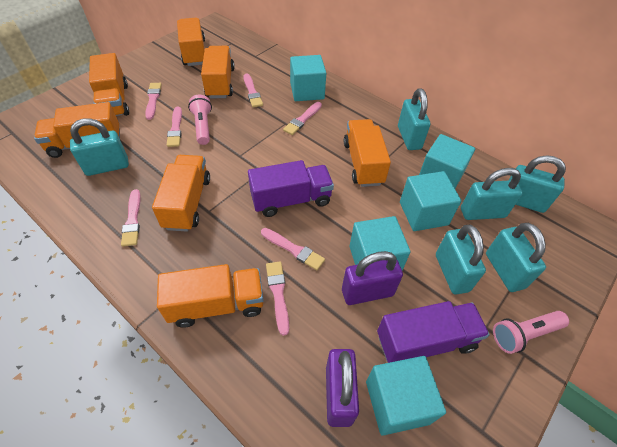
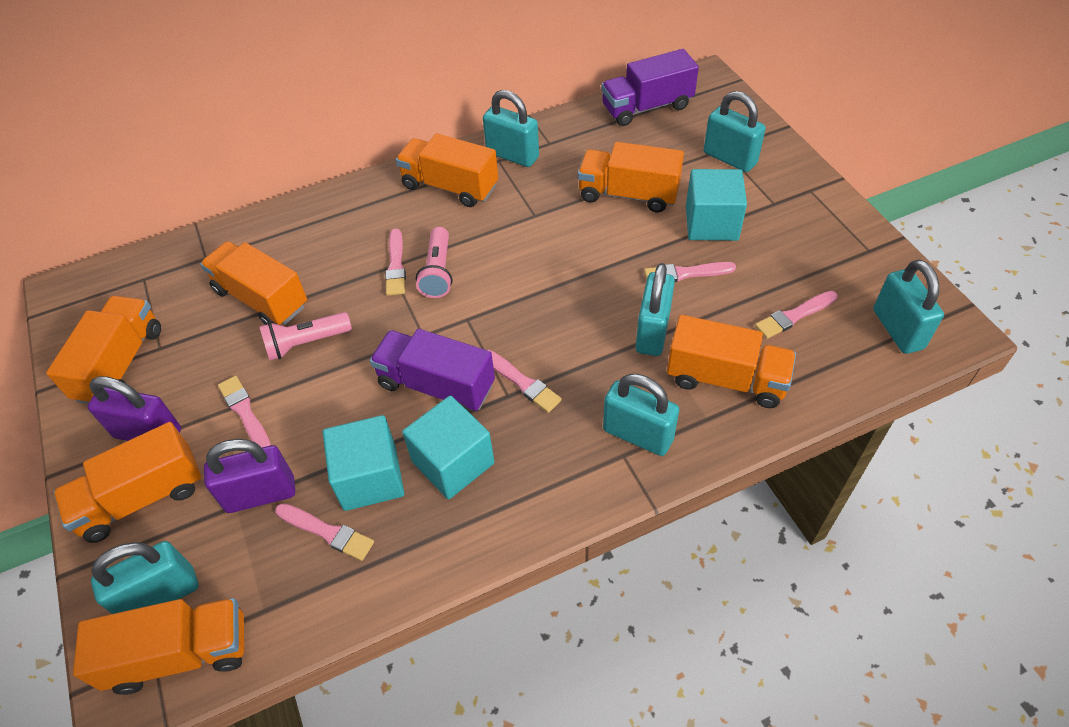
pink brush: [121,189,141,246] [145,83,162,120] [167,107,182,147] [243,74,263,107] [261,228,325,270] [266,261,289,336] [283,102,322,135] = 7 -> [218,376,271,447] [275,503,374,561] [385,229,406,296] [487,350,562,413] [644,262,736,282] [755,291,838,339] = 6
turquoise cube: [290,55,326,101] [349,216,410,271] [366,356,446,436] [400,171,461,231] [419,134,475,188] = 5 -> [323,415,404,511] [402,396,494,499] [686,169,747,241] = 3

